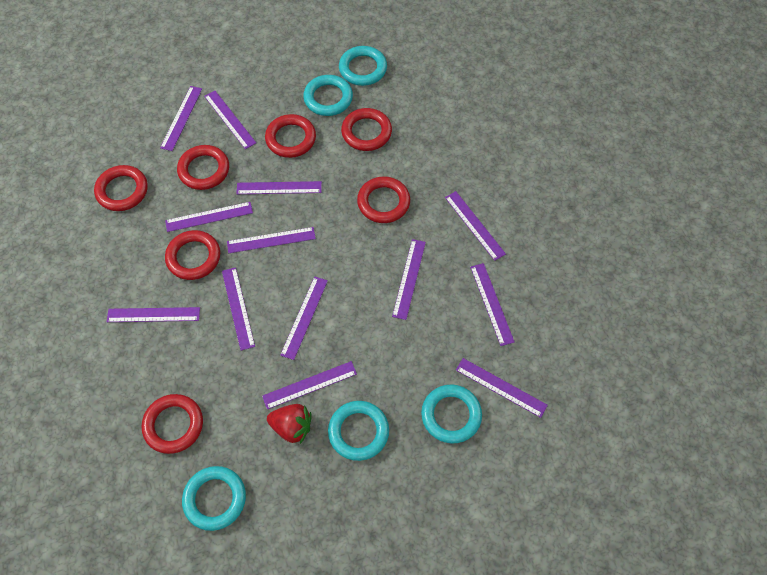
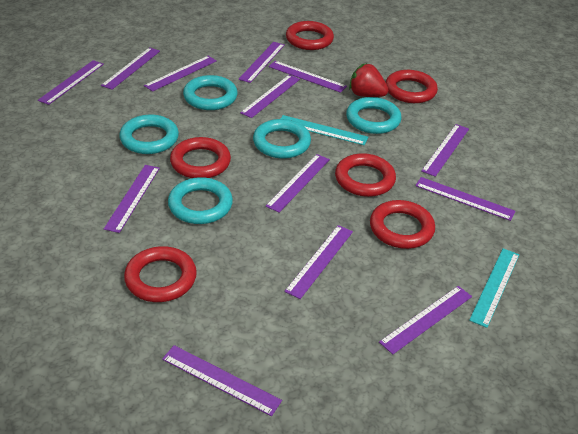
red ring: [94,165,148,211] [141,394,203,454] [165,230,220,280] [177,145,229,190] [265,114,316,158] [341,108,392,151] [357,176,410,223] = 7 -> [124,246,197,302] [170,137,231,178] [286,21,334,50] [335,153,396,197] [370,200,435,249] [386,70,438,103] = 6
turquoise ruler: none = 0 -> [281,115,368,145] [469,248,519,328] = 2

